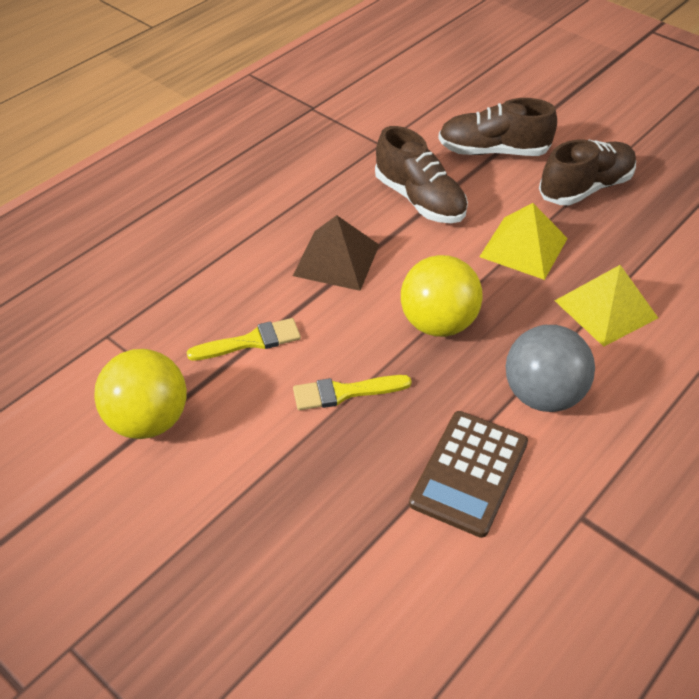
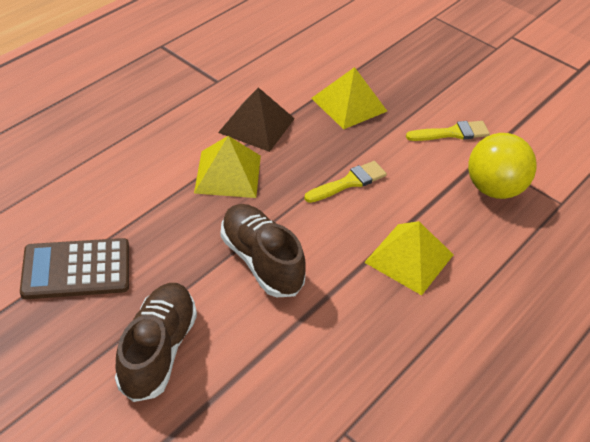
brown shoe: [375,126,468,223] [438,98,557,156] [539,139,636,205] = 3 -> [115,283,197,402] [221,204,306,297] = 2
grey ball: [506,325,595,412] = 1 -> none = 0
yellow ball: [94,349,187,439] [401,255,483,337] = 2 -> [468,133,537,199] = 1
yellow pyramid: [479,203,568,280] [555,265,658,347] = 2 -> [194,136,261,198] [312,67,387,129] [364,221,454,295] = 3

